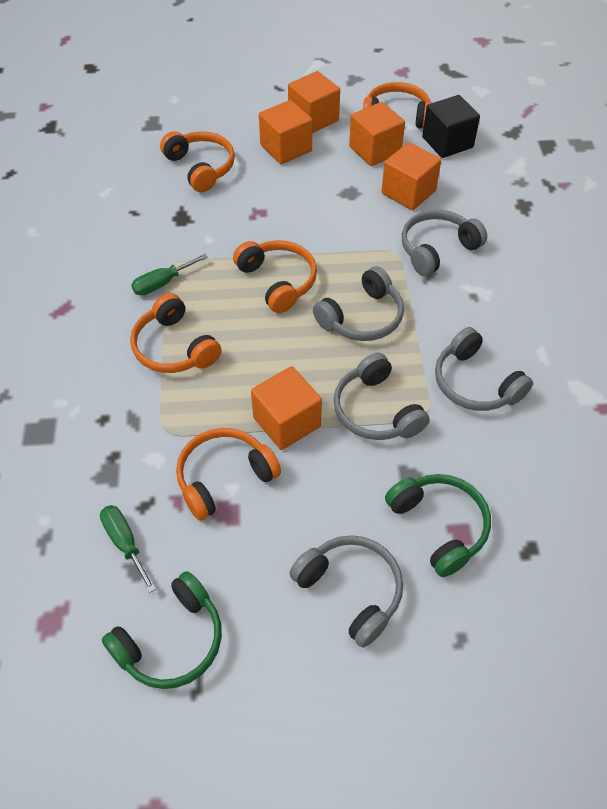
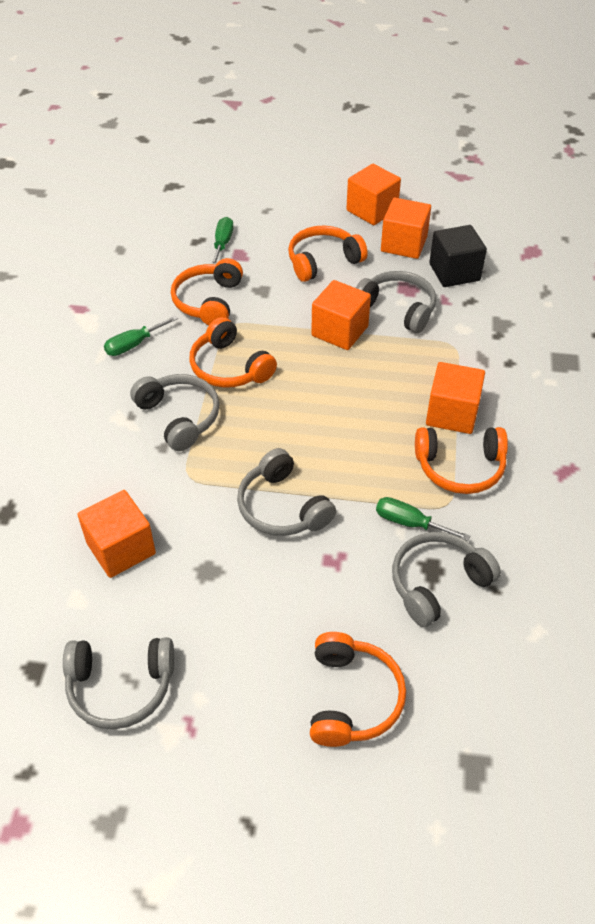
green headphones: [102,571,222,689] [385,474,491,577] = 2 -> none = 0
green screwdriver: [100,505,156,593] [131,254,208,296] = 2 -> [104,316,178,356] [211,217,233,264] [376,497,470,541] = 3

